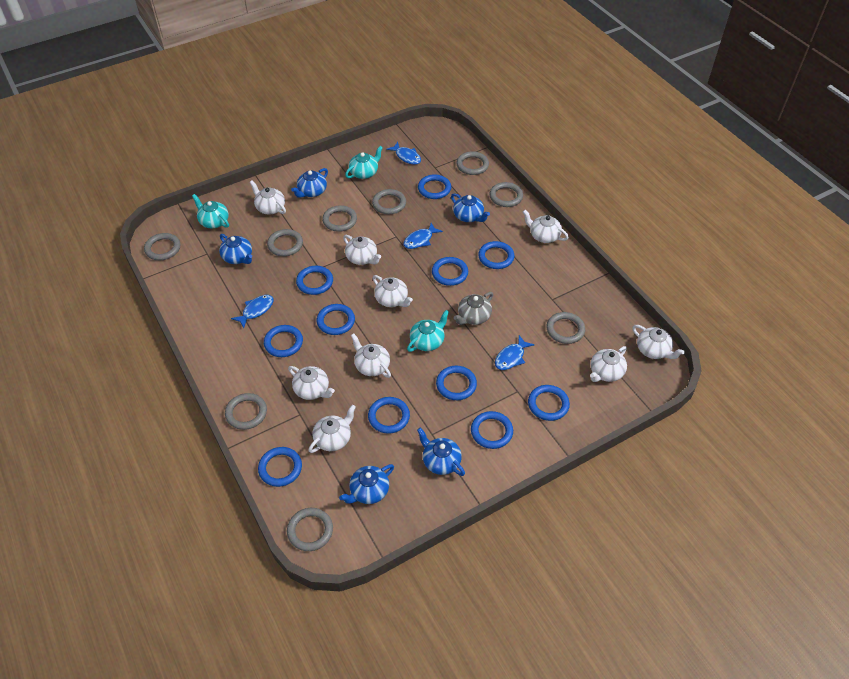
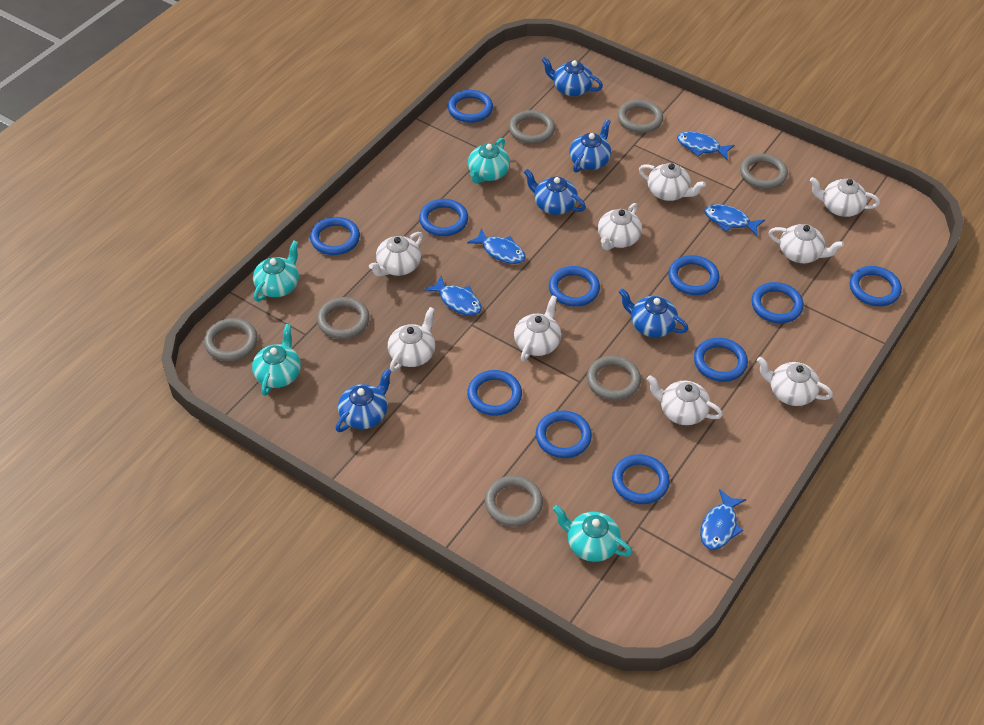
blue fish: [231,295,274,328] [386,142,421,165] [404,223,443,249] [495,335,534,370] = 4 -> [424,276,482,316] [467,228,526,264] [677,131,735,160] [700,489,746,550] [704,204,765,236] = 5
grey ring: [144,233,181,260] [225,393,267,430] [267,229,303,256] [287,508,333,551] [322,205,357,232] [372,189,406,214] [456,151,489,175] [489,182,523,207] [546,312,585,344] = 9 -> [204,318,258,361] [317,297,370,339] [485,476,543,527] [509,110,555,144] [587,356,641,401] [618,100,663,133] [740,154,788,189] = 7
grey teapot: [454,292,493,325] = 1 -> none = 0
turquoise teapot: [192,194,229,228] [345,146,383,179] [407,310,449,352] = 3 -> [252,324,301,396] [253,240,299,302] [468,138,510,184] [553,505,632,562] = 4

